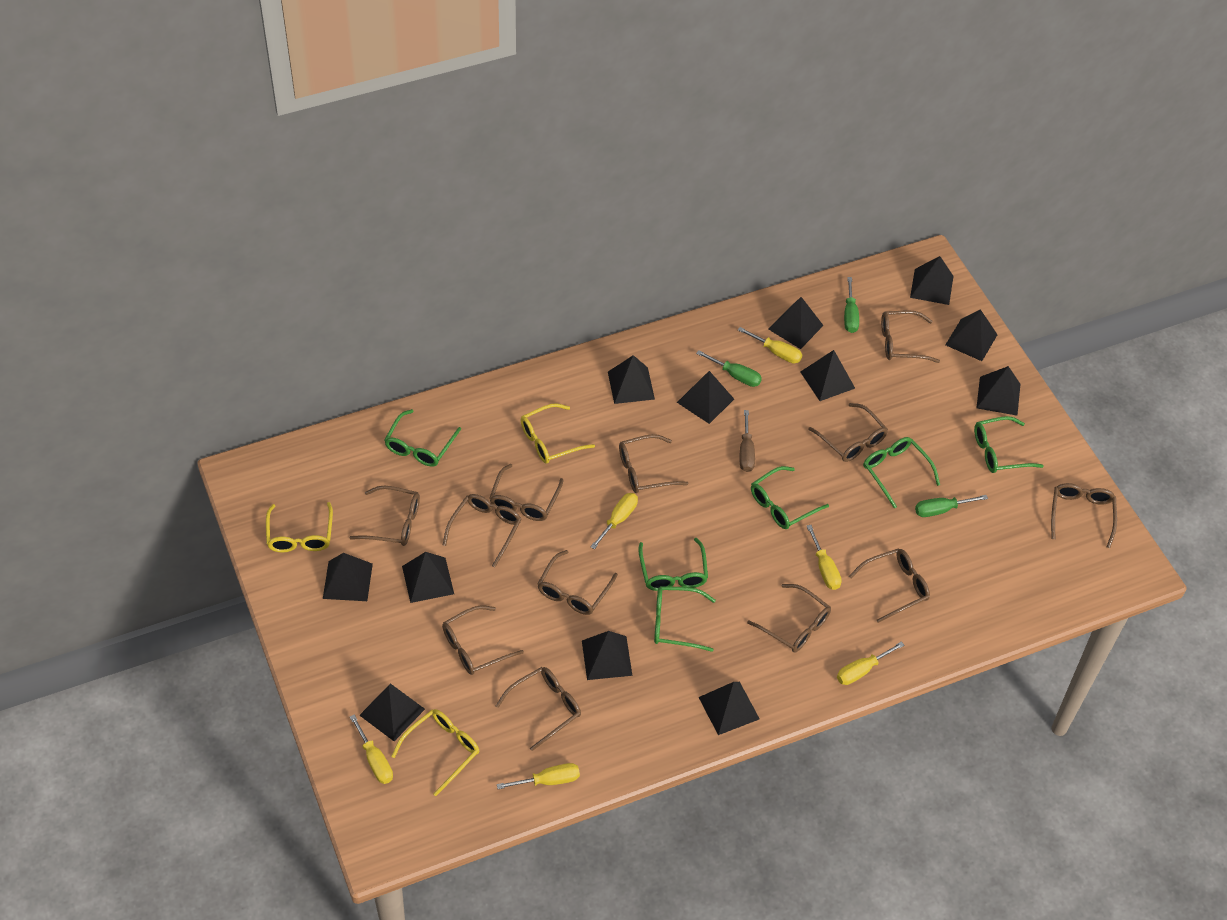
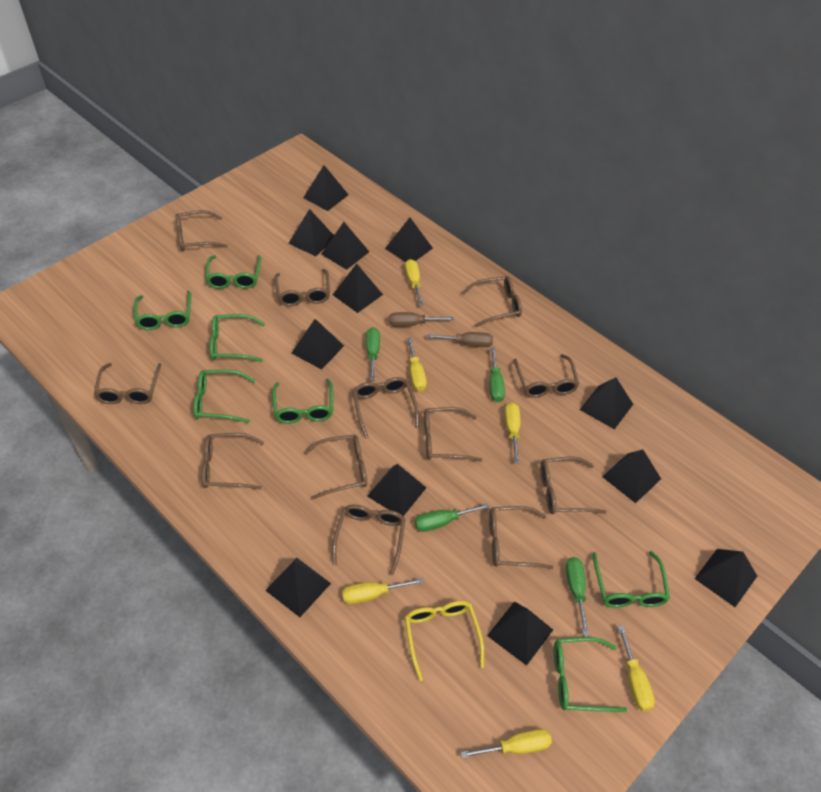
brown screwdriver: [740,410,755,472] = 1 -> [389,312,454,327] [427,332,493,347] = 2
green glasses: [384,409,461,467] [638,538,708,591] [654,586,716,652] [751,466,829,529] [863,437,940,508] [974,416,1043,473] = 6 -> [134,291,191,330] [194,370,255,423] [205,255,261,289] [210,314,265,362] [272,379,333,424] [554,637,627,712] [592,551,670,608] = 7
green screwdriver: [696,350,762,387] [844,277,859,333] [915,495,988,517] = 3 -> [366,327,380,381] [415,503,489,532] [490,347,505,402] [566,557,589,636] = 4
yellow glasses: [266,502,333,552] [391,709,479,796] [521,403,595,464] = 3 -> [405,601,484,681] = 1

